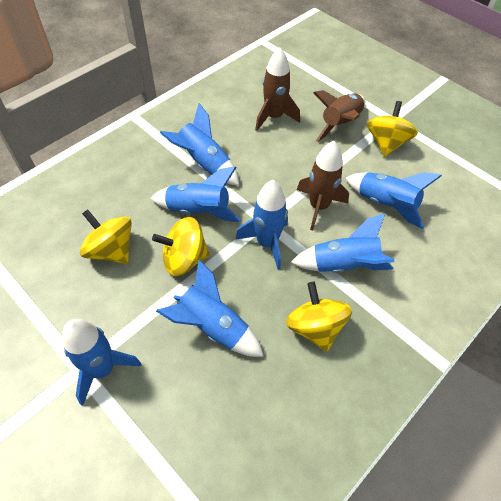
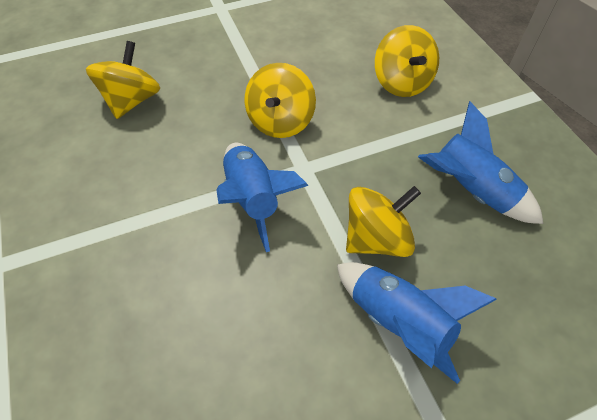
blue rocket: [62,319,141,406] [150,166,241,222] [156,259,264,357] [160,103,239,186] [235,180,288,270] [291,214,394,273] [346,172,442,229] = 7 -> [216,143,308,252] [337,262,497,384] [418,101,543,224] = 3
brown rocket: [255,47,300,131] [297,141,349,231] [314,90,365,142] = 3 -> none = 0

